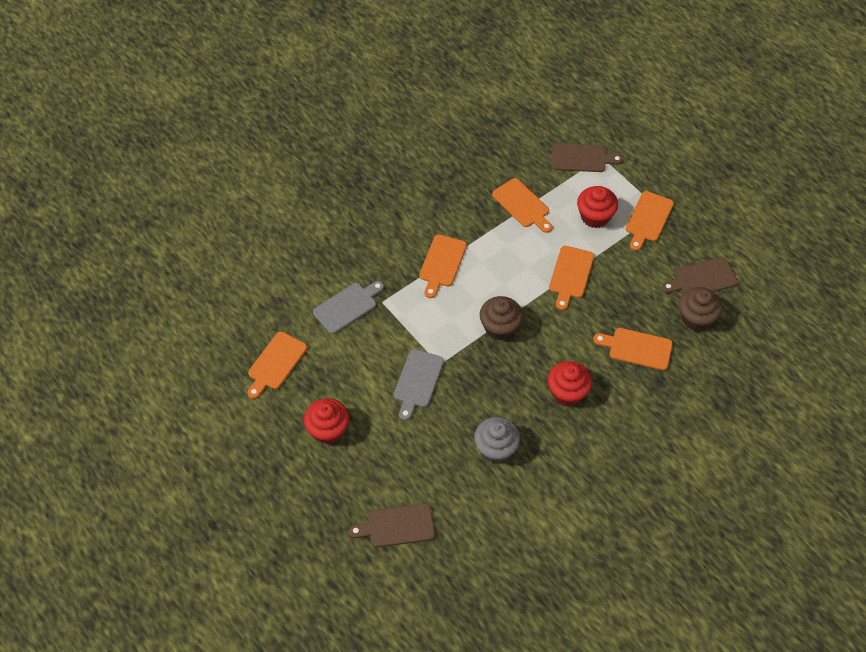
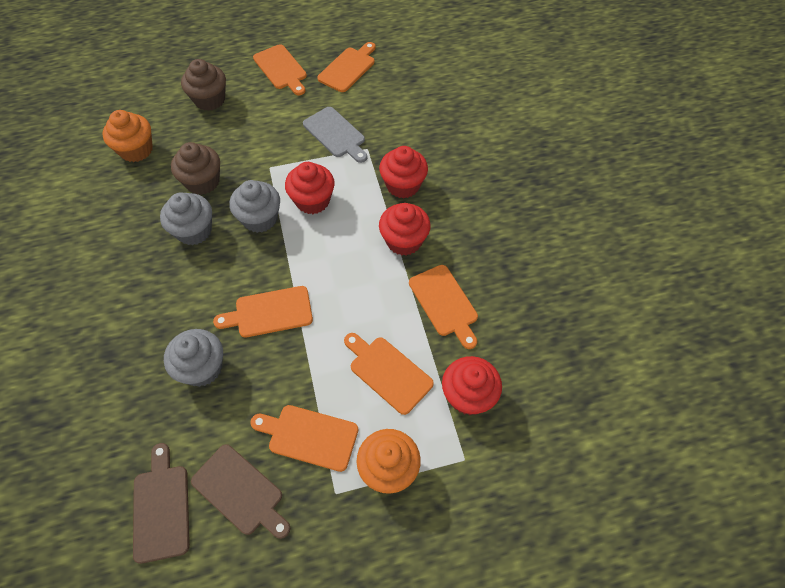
brown cutting board: [349,503,435,548] [552,143,623,172] [662,258,738,293] = 3 -> [133,443,190,564] [191,444,290,539] = 2
grey cupcake: [474,417,520,463] = 1 -> [160,192,212,245] [164,329,223,387] [229,180,280,233] = 3
grey cutting board: [313,281,384,334] [394,349,444,421] = 2 -> [303,107,367,163] = 1
orange cupcake: none = 0 -> [102,110,153,162] [356,429,421,494] = 2
red cupcake: [304,398,349,444] [548,361,592,406] [577,186,618,228] = 3 -> [285,162,335,214] [379,146,428,198] [379,203,431,256] [442,356,502,415] = 4

